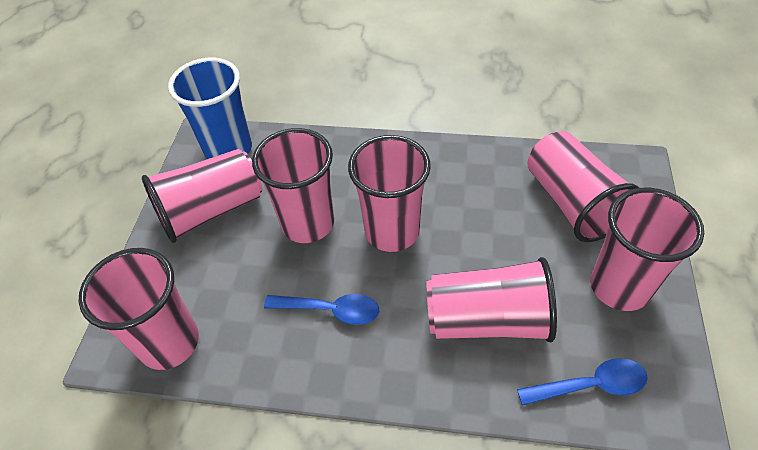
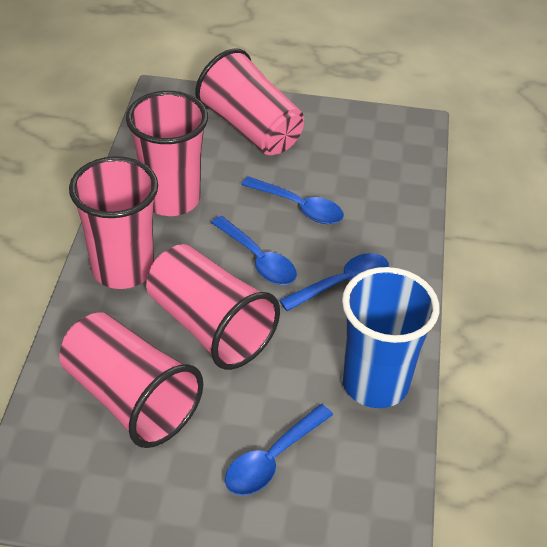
blue spoon: [264,294,379,325] [517,358,648,406] = 2 -> [211,216,297,285] [225,404,333,495] [241,176,344,224] [279,253,389,311] = 4
pink cup: [79,248,199,370] [142,149,262,243] [252,128,334,243] [348,135,431,252] [426,257,557,342] [527,131,639,242] [590,188,704,311] = 7 -> [59,312,203,448] [69,156,158,289] [126,91,208,216] [146,244,280,370] [195,48,304,155] = 5

